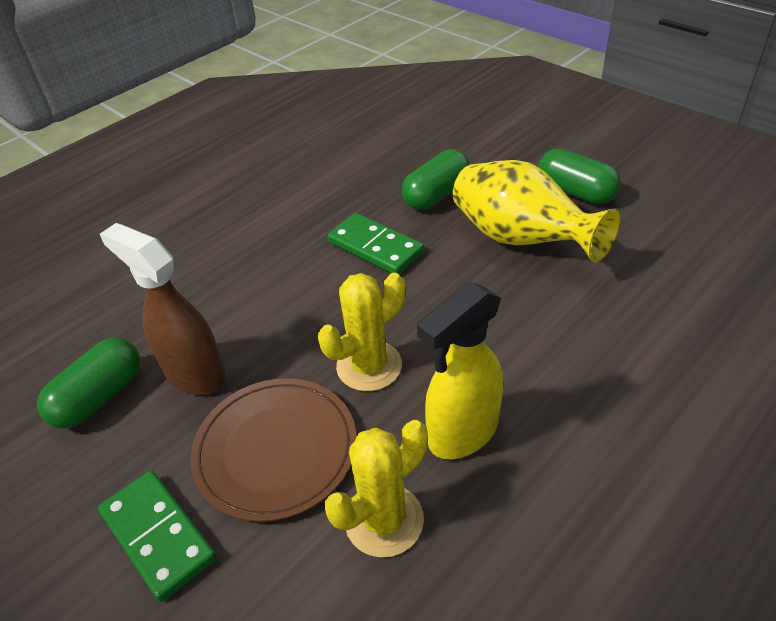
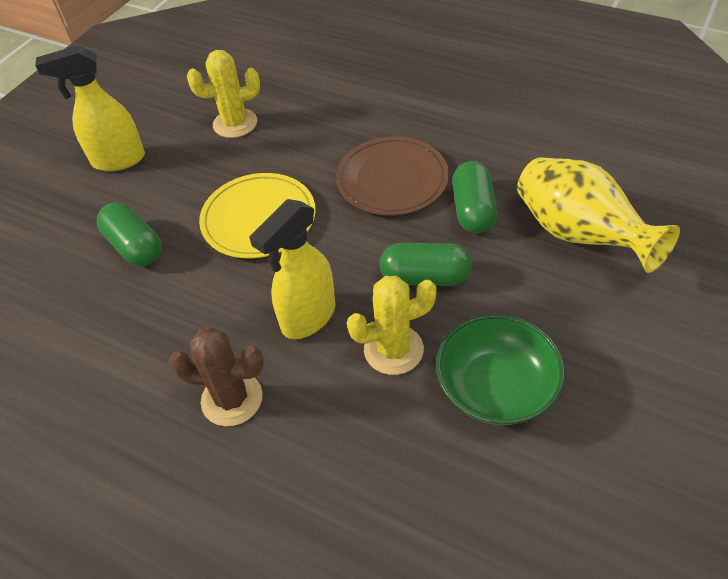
brown cactus: none = 0 -> [169,327,264,426] = 1
brown spray bottle: [100,223,226,395] = 1 -> none = 0
green bowl: none = 0 -> [436,314,565,425] = 1
green domino: [98,471,217,602] [328,213,424,274] = 2 -> none = 0
yellow plate: none = 0 -> [199,173,316,258] = 1
yellow spray bottle: [417,282,503,459] = 1 -> [35,45,145,171] [249,199,336,339] = 2

